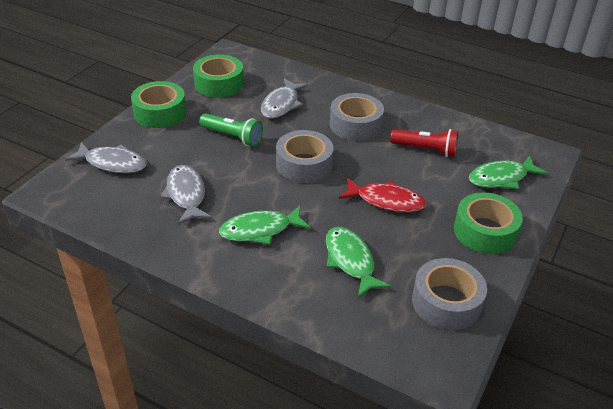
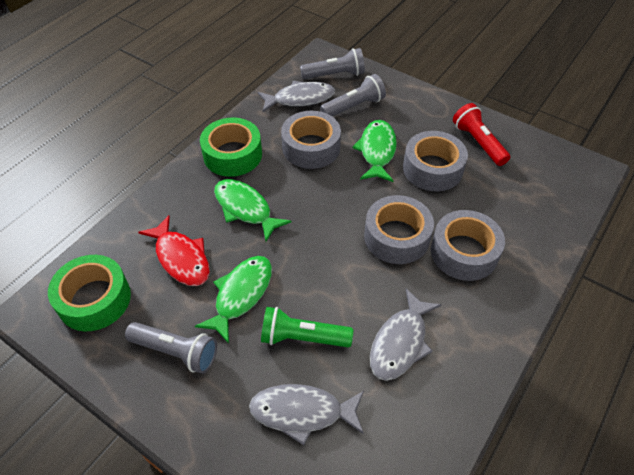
green tape: [131,81,186,128] [193,54,244,98] [454,192,523,254] = 3 -> [48,255,131,331] [200,118,262,177] = 2
grey flashlight: none = 0 -> [125,322,217,374] [300,48,365,79] [320,74,386,117] = 3
grey tape: [276,130,334,183] [330,93,384,141] [412,258,487,330] = 3 -> [281,111,341,169] [364,195,434,264] [403,131,468,191] [431,210,505,281] = 4

